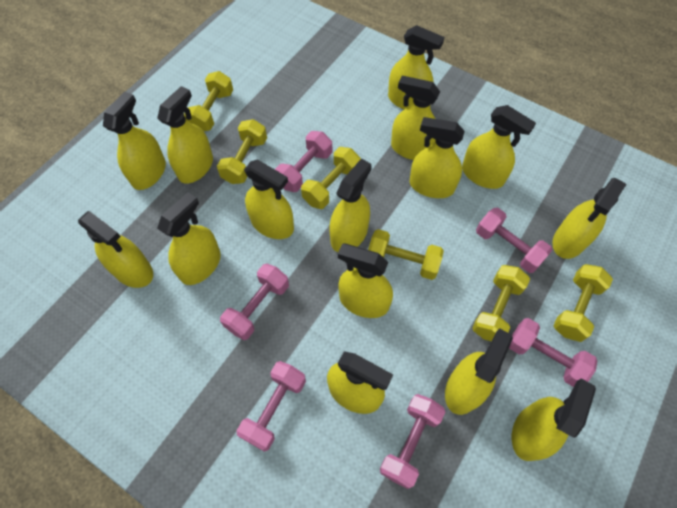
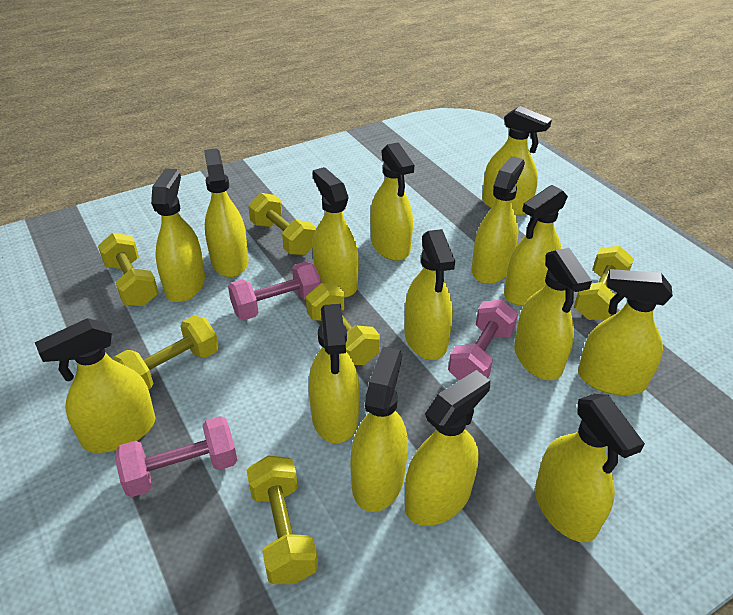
pink dumbbell: [220,264,289,340] [236,361,306,452] [275,131,332,192] [380,394,445,489] [476,208,553,273] [509,318,597,387] = 6 -> [115,416,237,497] [228,262,321,320] [448,300,518,381] = 3

